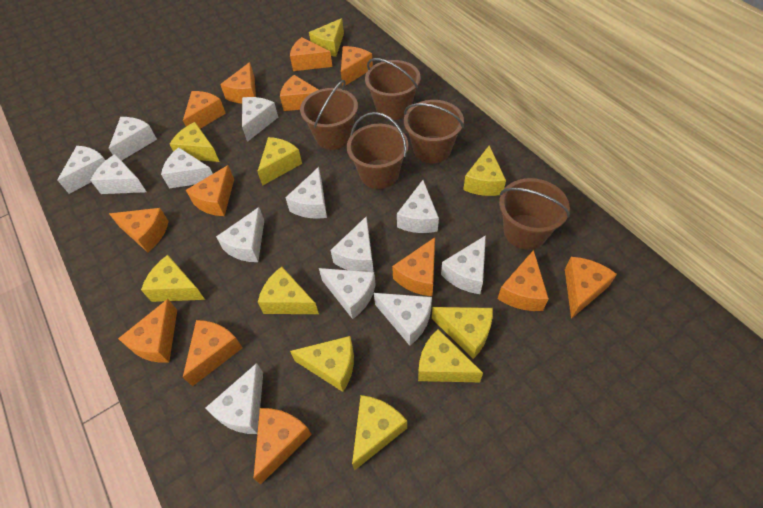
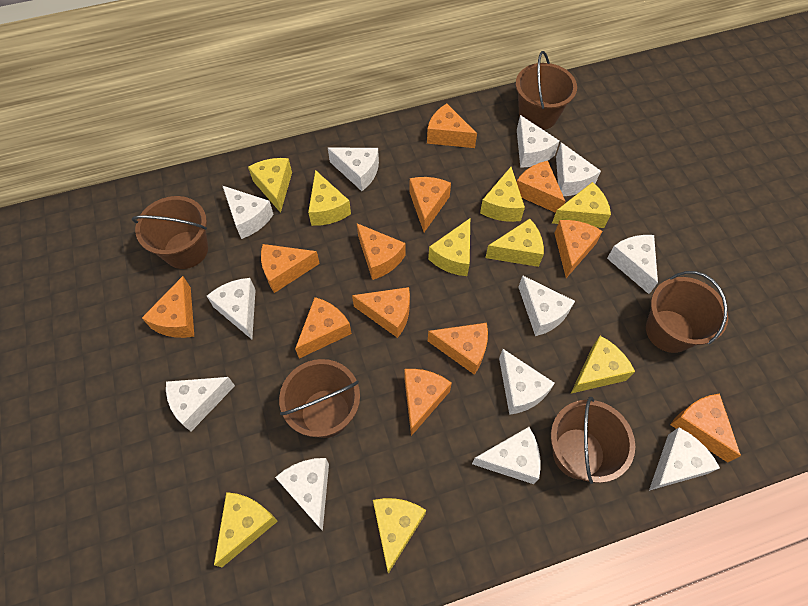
orange cheese: [109,208,169,252] [118,299,177,363] [183,91,226,129] [183,320,243,386] [186,165,234,216] [220,62,256,104] [253,408,312,484] [280,75,319,111] [290,37,333,71] [341,46,373,86] [392,237,435,296] [498,250,549,311] [565,257,617,319] = 13 -> [142,276,194,338] [261,244,320,293] [295,297,352,359] [352,287,410,338] [357,223,405,280] [404,369,452,436] [409,177,451,232] [427,103,477,148] [428,323,488,375] [517,161,565,213] [554,220,603,278] [670,394,741,463] = 12
white cheese: [57,146,106,194] [90,154,146,194] [109,117,157,161] [161,147,213,188] [205,363,263,434] [216,207,264,262] [242,97,278,142] [285,167,327,219] [319,268,376,319] [330,216,374,272] [374,293,432,346] [397,180,439,233] [441,235,486,294] = 13 -> [166,377,235,432] [207,278,255,339] [223,186,274,239] [275,458,329,531] [328,147,379,191] [472,427,541,484] [499,349,555,415] [517,115,559,168] [518,275,575,336] [556,142,601,196] [607,235,658,294] [649,428,720,491] = 12
yellow cheese: [141,255,205,302] [169,122,219,162] [257,137,302,186] [258,267,319,314] [290,336,354,392] [309,18,344,57] [352,395,407,470] [418,329,483,382] [432,307,493,359] [463,145,506,196] = 10 -> [214,492,278,567] [248,158,292,213] [308,170,351,226] [373,498,426,574] [428,218,470,276] [480,167,525,222] [485,219,544,267] [552,182,611,228] [571,336,635,393] = 9

